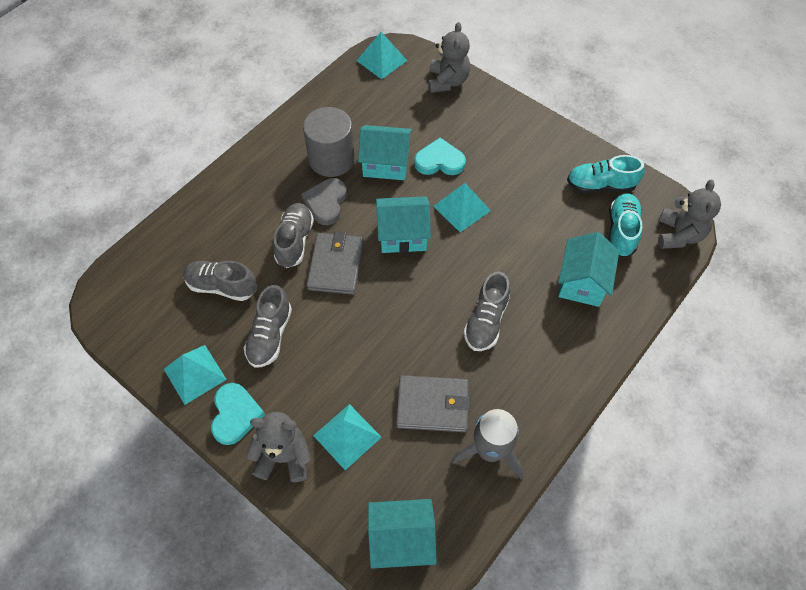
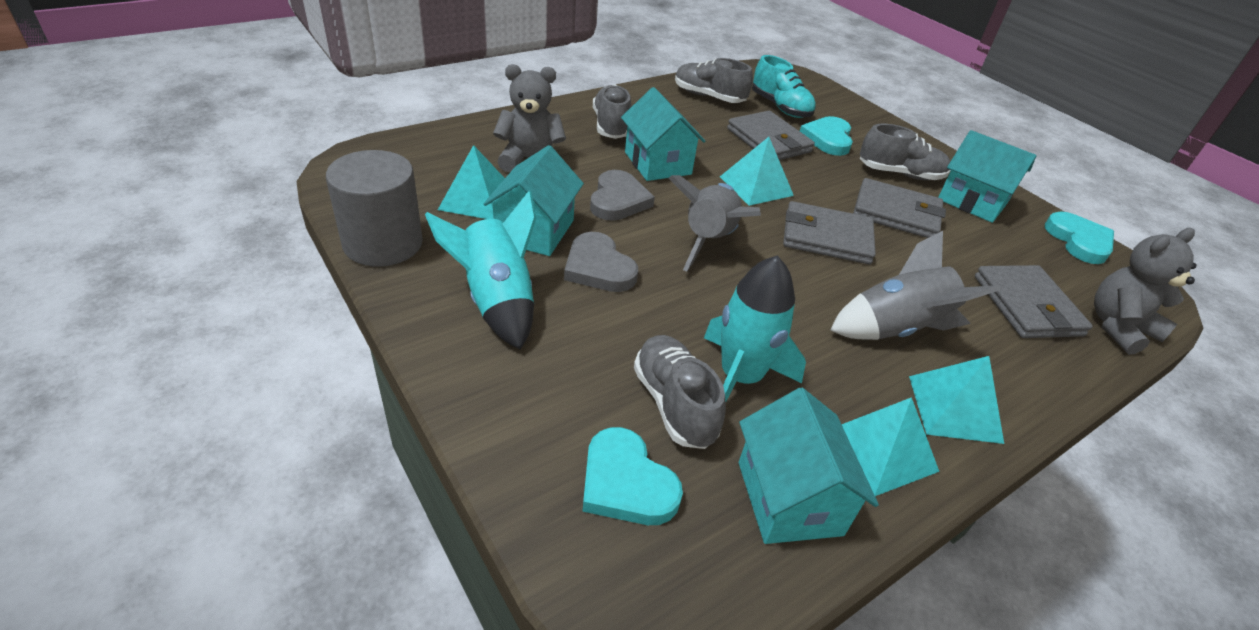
grey heart: [301,178,347,225] = 1 -> [564,232,638,292] [590,170,655,221] = 2
grey rocket: [451,408,524,479] = 1 -> [669,175,761,272] [830,231,1000,340] = 2
grey teddy bear: [246,412,311,482] [428,22,470,93] [658,180,721,249] = 3 -> [493,64,566,172] [1094,228,1197,355] = 2
grey wallet: [306,231,364,295] [396,375,471,432] = 2 -> [727,111,815,160] [783,201,876,264] [853,178,946,238] [975,265,1093,338] = 4
turquoise heart: [211,383,265,445] [414,138,466,175] = 2 -> [582,427,683,525] [800,116,853,156] [1045,211,1114,264] = 3
turquoise rocket: none = 0 -> [425,191,536,350] [704,256,806,402] = 2
turquoise shoe: [567,155,645,193] [608,193,642,257] = 2 -> [752,55,816,118] = 1

